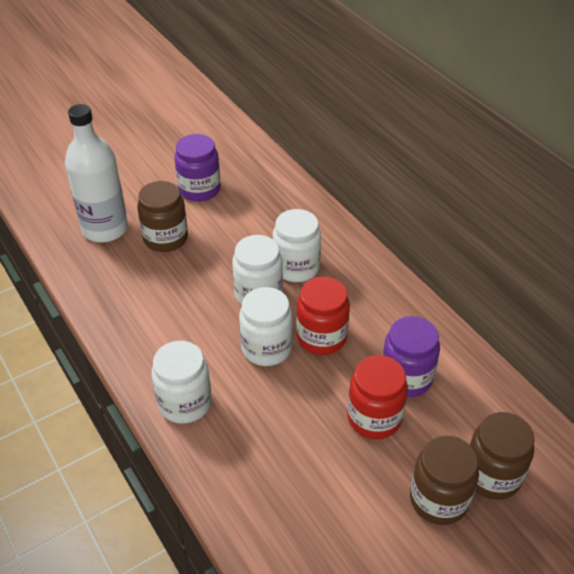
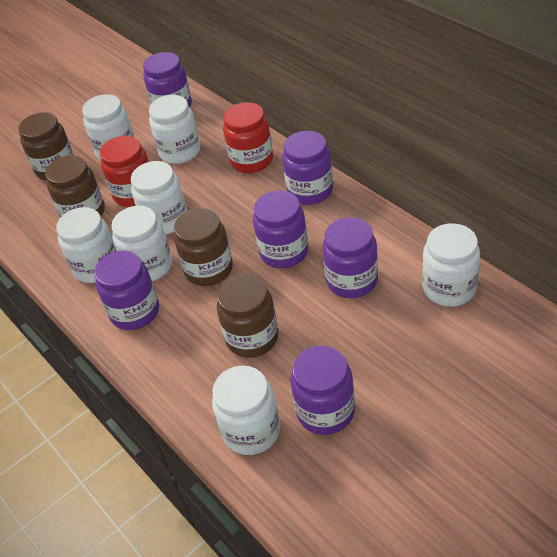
brown jar: [137,181,188,252] [410,435,479,525] [470,412,535,500] = 3 -> [18,112,74,180] [45,155,105,218] [174,208,233,286] [217,274,278,358] = 4
purple jar: [175,134,221,202] [382,316,440,397] = 2 -> [94,250,159,330] [143,52,192,107] [253,190,308,268] [282,131,333,205] [290,345,355,435] [322,217,378,298] = 6
white bottle: [65,104,128,242] = 1 -> none = 0
white jar: [151,341,212,424] [232,235,283,305] [239,287,293,366] [273,209,321,282] = 4 -> [56,207,116,283] [82,94,134,160] [111,206,172,281] [131,161,187,234] [149,95,200,164] [212,366,280,455] [422,223,480,307] = 7

